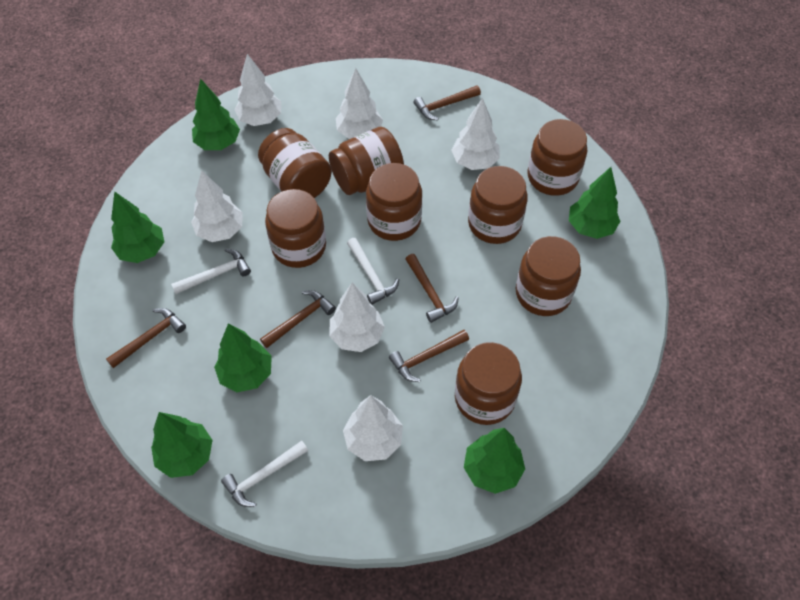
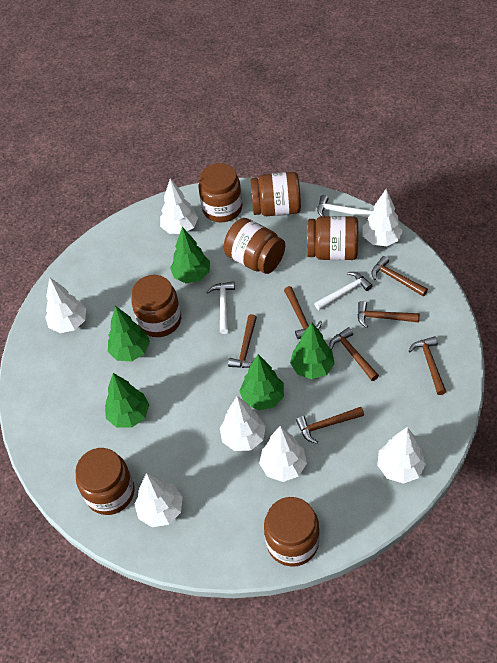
brown hammer: [106,308,186,368] [260,290,336,348] [389,330,469,382] [405,254,459,323] [414,85,481,121] = 5 -> [228,314,257,368] [284,286,322,339] [296,407,364,444] [329,327,379,381] [357,301,420,328] [371,256,428,296] [409,336,446,395] = 7
brown jar: [258,128,332,198] [265,189,326,268] [329,127,404,195] [366,163,422,241] [455,342,522,425] [468,166,528,244] [516,236,581,316] [527,119,587,196] = 8 -> [75,448,135,515] [131,275,181,337] [198,163,242,222] [224,218,285,274] [250,172,301,216] [264,497,320,567] [307,216,358,260] = 7
green tree: [111,191,164,263] [151,412,212,478] [192,78,240,150] [214,323,272,392] [464,428,525,494] [569,167,620,239] = 6 -> [105,373,149,428] [108,306,150,361] [170,227,210,283] [239,354,284,410] [290,322,335,379] = 5
white tree: [191,170,243,242] [234,54,281,126] [329,282,385,352] [336,68,383,139] [343,395,403,461] [451,98,500,170] = 6 -> [45,278,86,333] [135,473,183,527] [160,179,198,234] [220,396,266,451] [259,426,307,482] [363,189,403,246] [377,427,426,484] = 7

